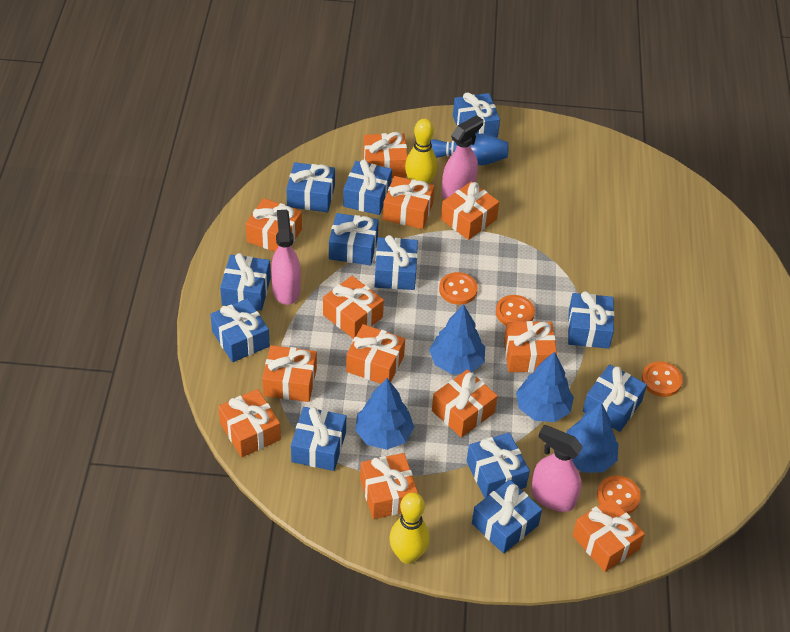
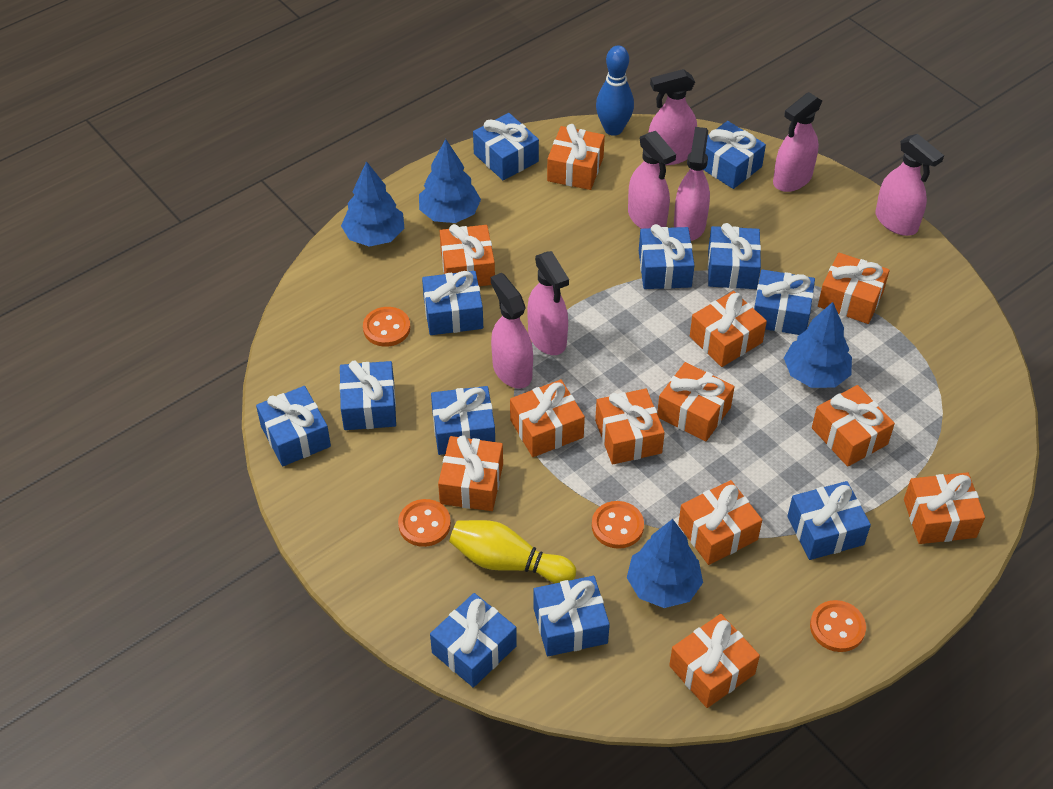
pink spray bottle: [271,210,301,305] [442,115,483,199] [531,425,583,512] = 3 -> [491,273,533,388] [527,251,569,355] [628,131,676,229] [648,69,697,165] [674,127,710,241] [773,92,822,192] [875,134,944,236] = 7
yellow bowling pin: [389,492,430,564] [405,119,438,184] = 2 -> [449,520,576,583] = 1

